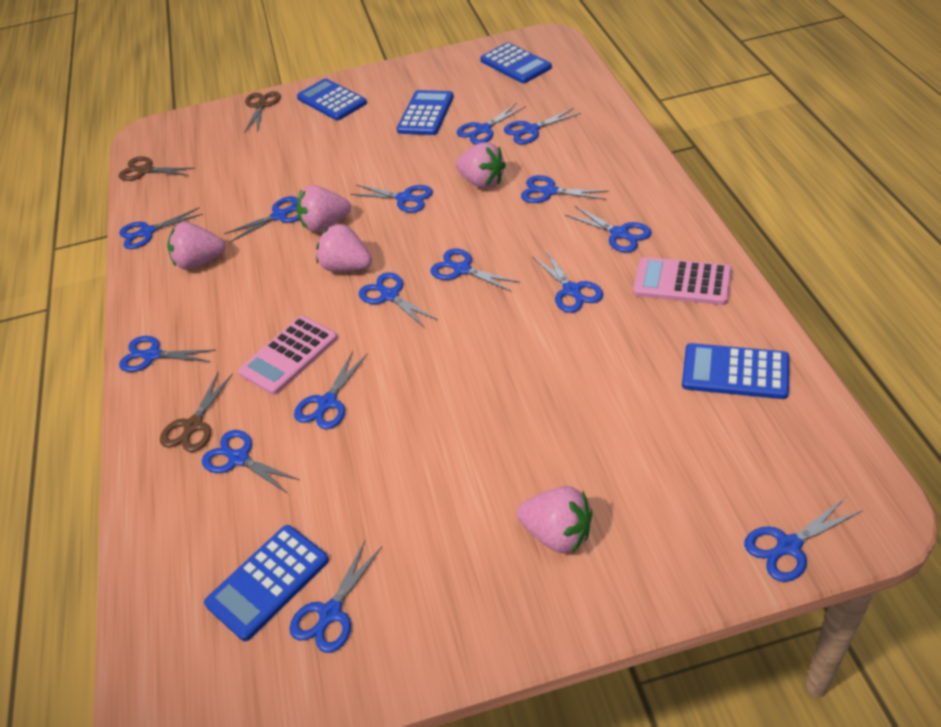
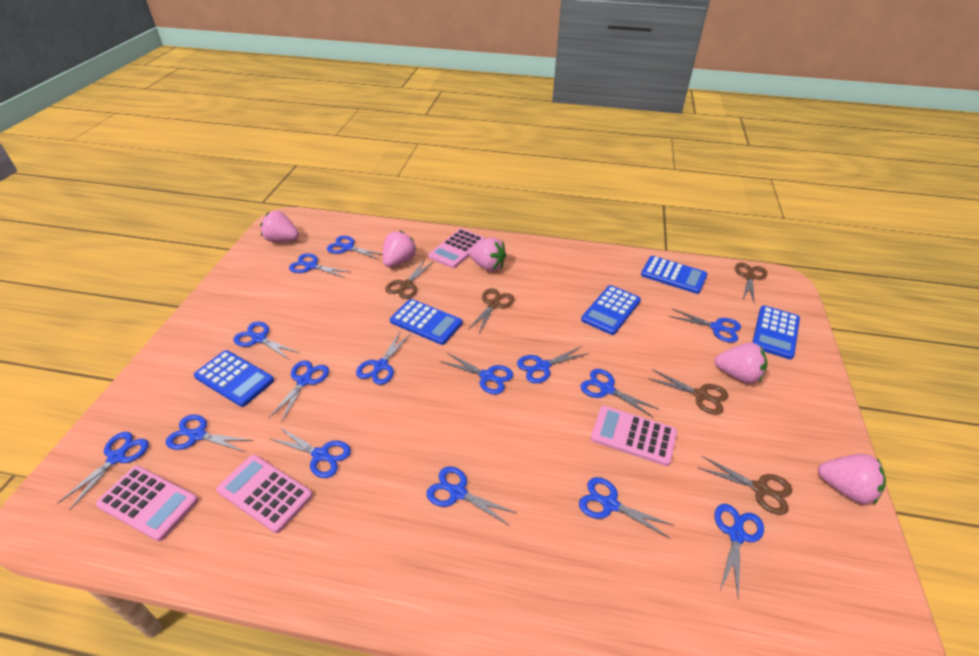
brown scissors: [118,156,195,181] [160,373,233,452] [244,91,281,133] = 3 -> [385,259,433,299] [468,288,514,333] [648,369,728,415] [698,456,792,515] [735,263,768,302] = 5
pink calculator: [238,316,337,395] [633,257,732,305] = 2 -> [95,465,198,541] [216,455,313,533] [428,228,485,268] [591,406,677,466] = 4

